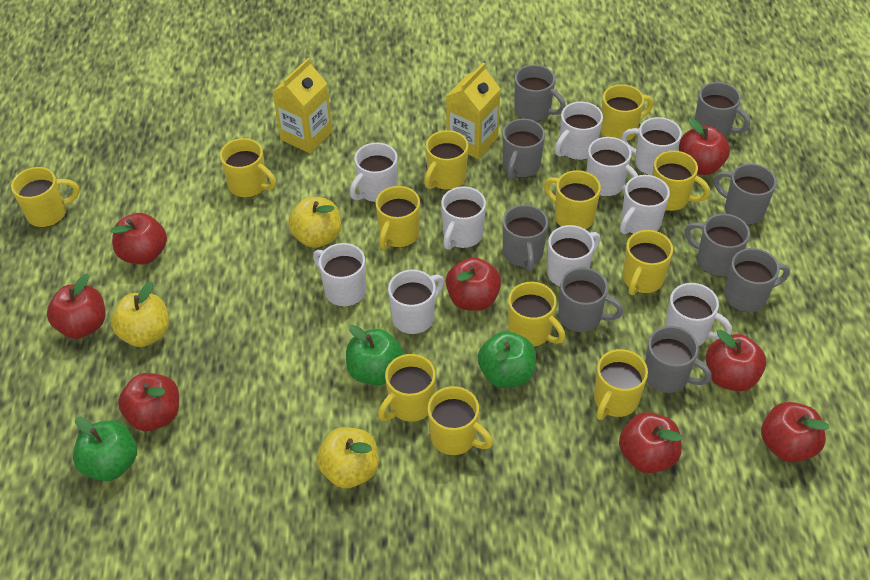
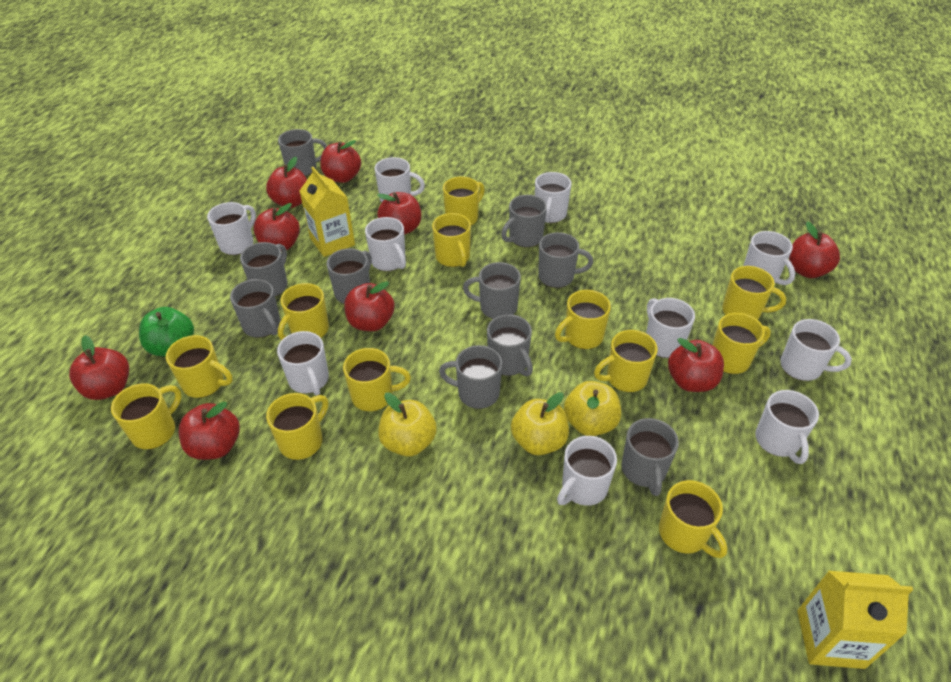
green apple: [73,417,137,481] [346,325,404,385] [478,331,536,388] = 3 -> [139,307,194,356] = 1
grey mug: [503,119,545,179] [503,205,548,271] [515,65,565,122] [558,268,623,332] [645,326,712,393] [685,214,750,277] [695,82,750,137] [714,164,777,225] [724,248,790,312] = 9 -> [230,279,281,338] [240,242,288,296] [278,129,327,176] [326,248,372,304] [439,345,502,409] [463,262,521,319] [487,314,533,376] [501,195,547,247] [538,232,593,288] [621,418,679,496] = 10
red apple: [47,274,105,339] [111,213,167,264] [118,373,179,431] [446,257,501,311] [619,412,682,473] [679,118,730,175] [706,329,766,391] [761,402,830,462] = 8 -> [69,335,129,400] [179,401,240,460] [253,203,300,252] [266,157,307,208] [320,140,361,183] [344,281,395,331] [377,192,421,235] [668,338,724,392] [789,221,840,278] = 9

